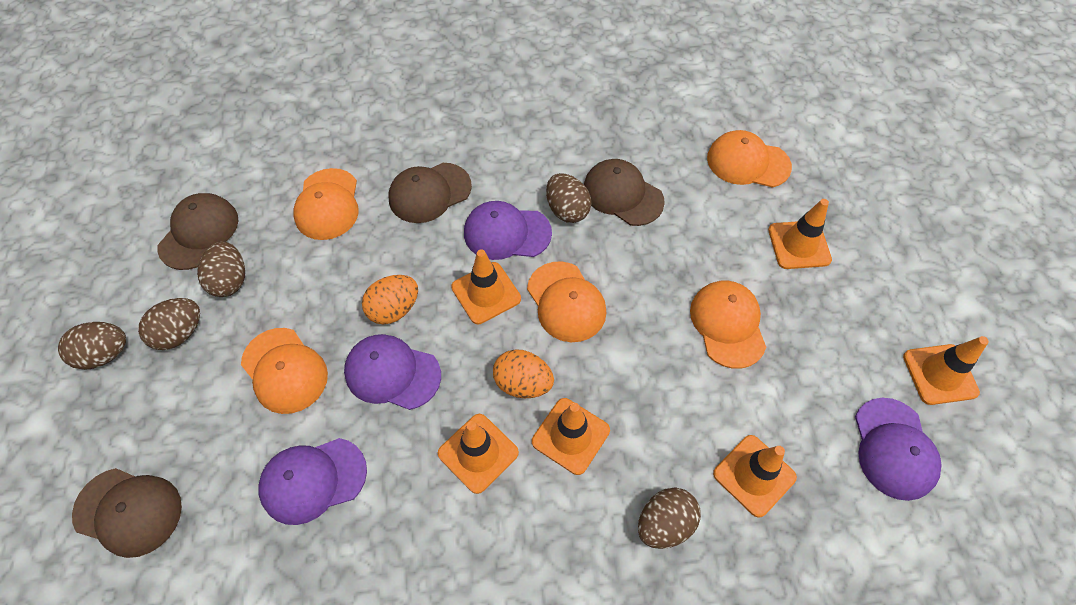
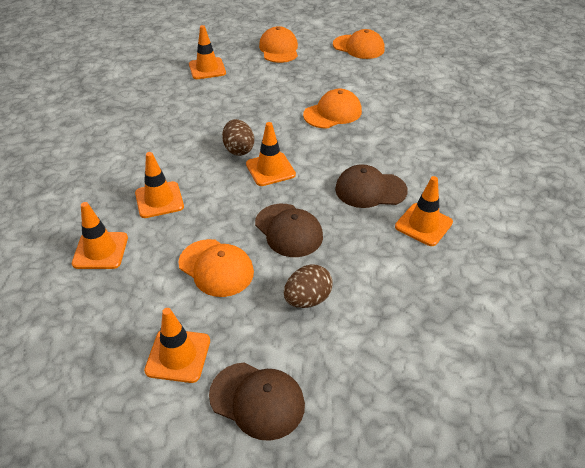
brown cap: [72,468,182,558] [157,193,238,270] [388,163,472,223] [584,159,665,226] = 4 -> [209,362,305,441] [255,204,323,257] [335,164,408,208] = 3
brown egg: [58,322,126,370] [138,298,200,350] [197,241,245,297] [546,173,591,223] [638,487,701,549] = 5 -> [222,119,254,156] [284,265,333,308] = 2
orange cap: [241,328,328,414] [293,168,359,240] [527,261,607,342] [690,281,766,369] [707,130,792,188] = 5 -> [178,239,254,297] [259,26,298,63] [303,89,362,128] [333,29,385,59] = 4
orange egg: [362,275,418,324] [493,349,554,398] = 2 -> none = 0
purple cap: [258,438,367,525] [344,334,441,410] [464,201,552,260] [855,398,942,501] = 4 -> none = 0

